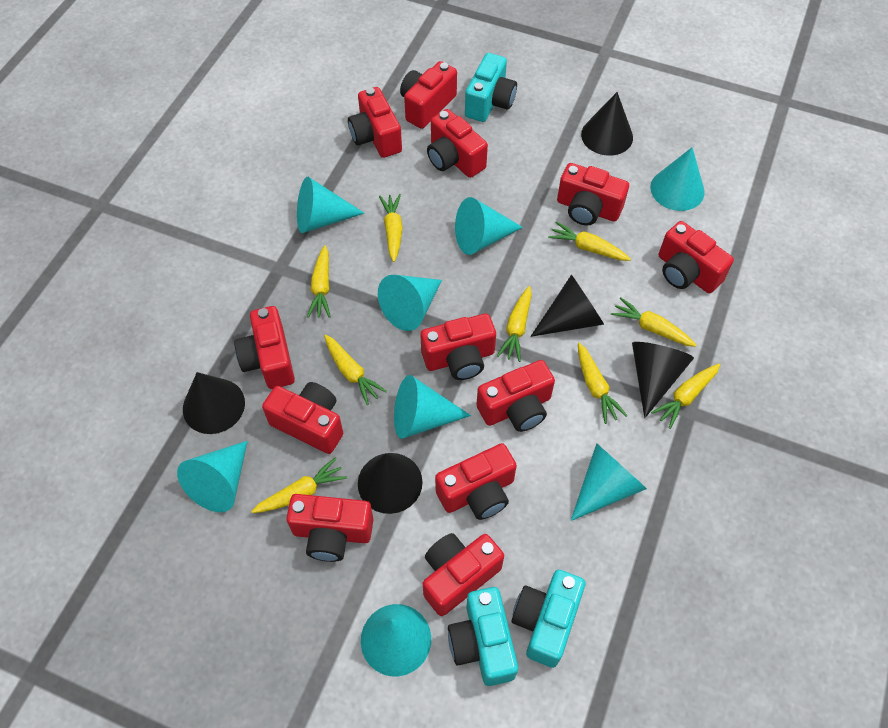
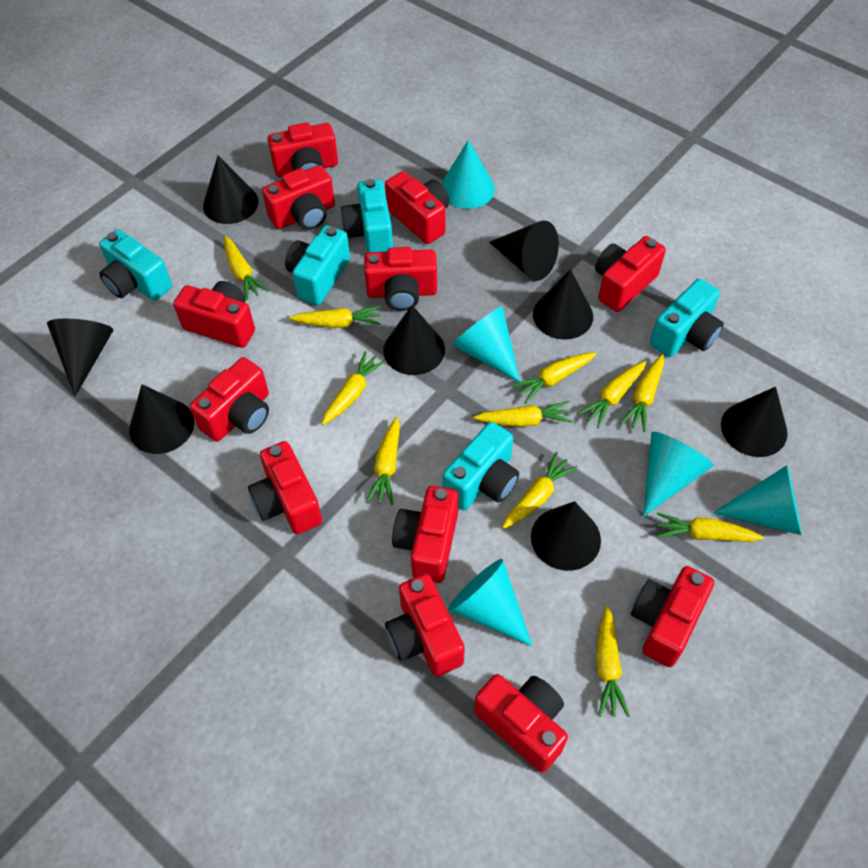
black cone: [183,372,245,434] [358,453,423,514] [531,274,604,337] [581,92,633,156] [632,342,694,418] = 5 -> [47,319,113,396] [129,384,194,454] [203,155,259,224] [383,305,445,375] [489,220,559,281] [531,501,601,571] [533,269,593,340] [721,387,788,457] = 8
turquoise camera: [448,587,518,686] [465,53,517,122] [512,570,585,668] = 3 -> [99,229,172,301] [285,226,350,305] [341,179,393,253] [442,422,519,510] [650,279,724,357] = 5
turquoise cone: [177,441,248,512] [297,177,364,233] [361,604,431,676] [378,275,442,331] [394,375,471,439] [455,197,523,255] [571,443,647,521] [650,147,705,211] = 8 -> [441,140,495,209] [448,559,532,646] [452,307,520,382] [643,432,714,516] [713,465,802,535] = 5
yellow carrot: [251,457,347,513] [307,245,331,318] [324,335,387,405] [379,194,402,262] [497,286,532,362] [548,221,631,261] [578,343,627,424] [611,297,697,347] [651,364,720,429] = 9 -> [224,236,268,300] [289,306,381,328] [322,351,386,425] [366,417,400,505] [474,401,573,427] [502,452,578,529] [511,352,596,403] [578,361,646,428] [596,606,630,717] [620,354,664,432] [657,512,764,542] = 11

